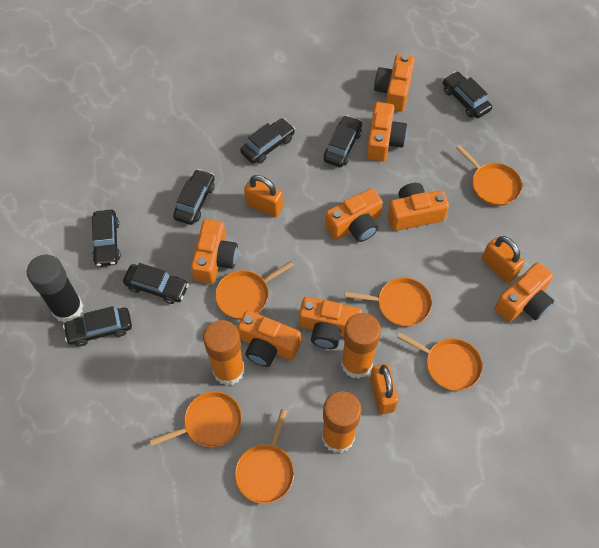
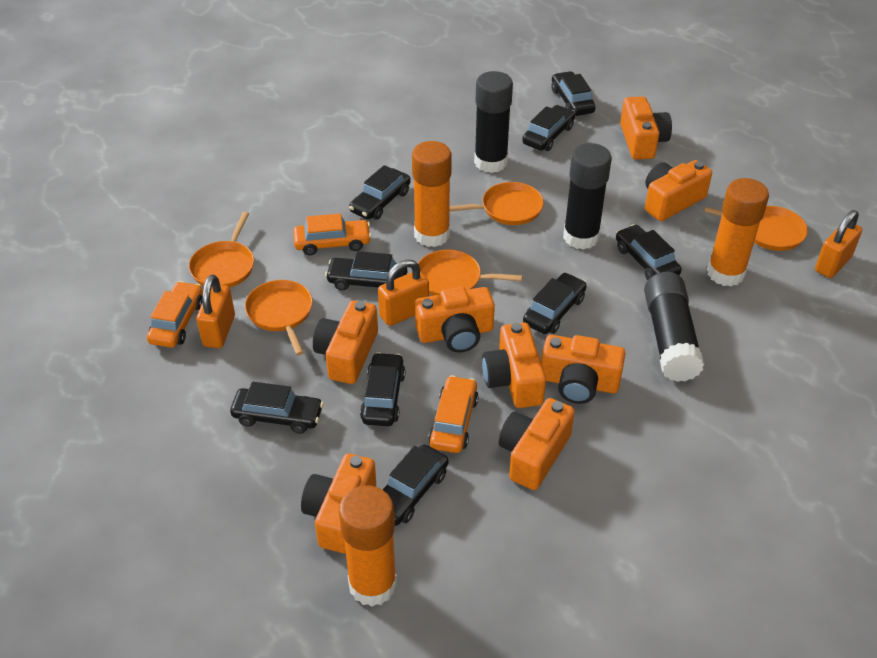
black car: [63,306,132,347] [91,210,121,267] [123,263,189,304] [173,169,215,225] [240,118,295,164] [324,115,362,167] [443,71,492,118] = 7 -> [230,382,324,434] [325,251,407,290] [349,165,411,220] [360,352,406,426] [383,444,449,526] [522,105,575,151] [523,272,587,334] [551,71,595,116] [616,224,682,280] = 9
black glue stick: [27,255,83,323] = 1 -> [474,71,513,173] [563,143,612,250] [644,272,704,382] = 3
orange car: none = 0 -> [147,281,203,348] [293,213,372,255] [428,375,479,453] = 3
orange pan: [150,391,242,447] [215,261,294,319] [235,409,294,504] [345,277,432,327] [397,332,483,391] [456,145,522,206] = 6 -> [189,212,254,288] [245,280,313,355] [418,250,523,296] [449,182,544,225] [704,206,808,251] = 5

